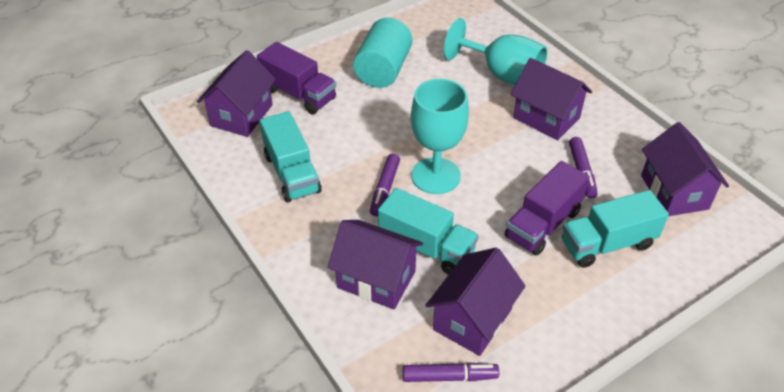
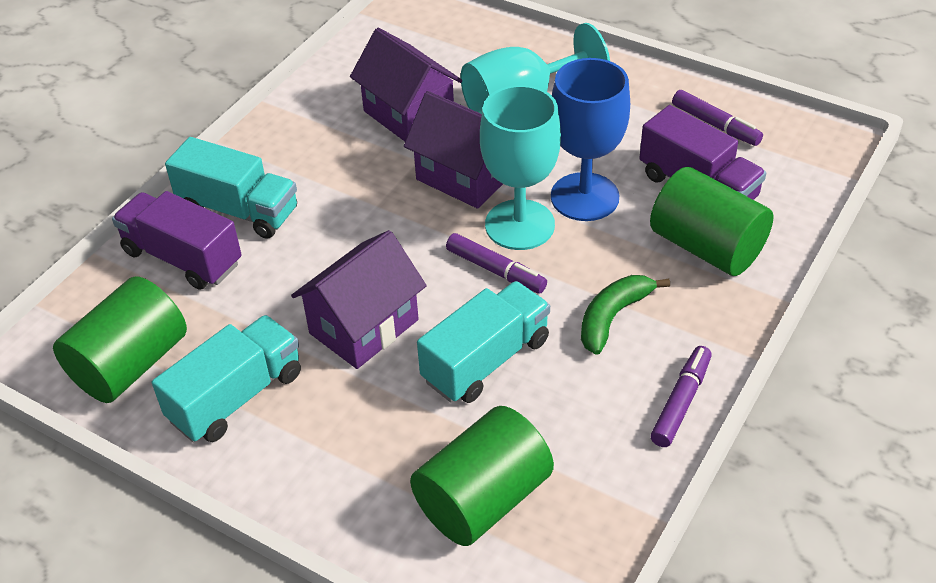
blue goblet: none = 0 -> [551,58,630,221] = 1
green banana: none = 0 -> [581,275,670,355] = 1
green cylinder: none = 0 -> [53,276,187,403] [410,406,554,546] [650,167,774,276] = 3
purple house: [197,50,276,137] [327,220,423,310] [425,248,526,356] [511,58,592,140] [641,122,729,216] = 5 -> [291,230,427,369] [350,28,462,141] [404,91,503,209] = 3
turquoise cylinder: [353,18,412,88] = 1 -> none = 0

